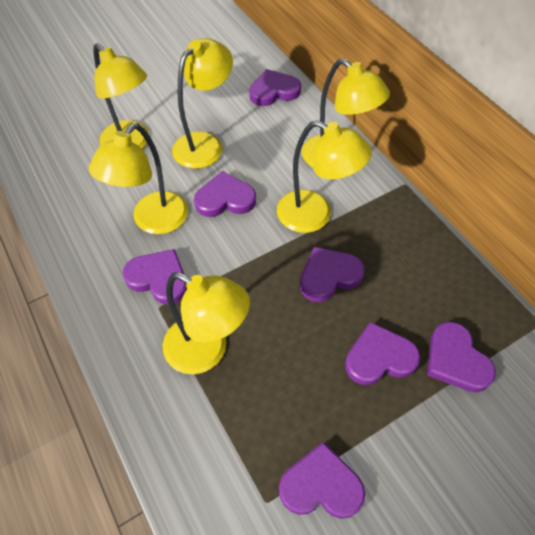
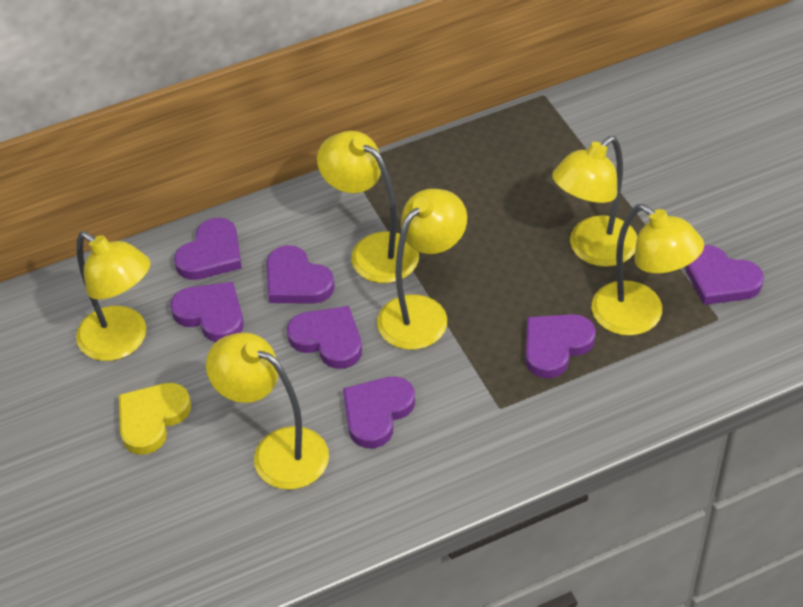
yellow heart: none = 0 -> [119,383,191,455] = 1

